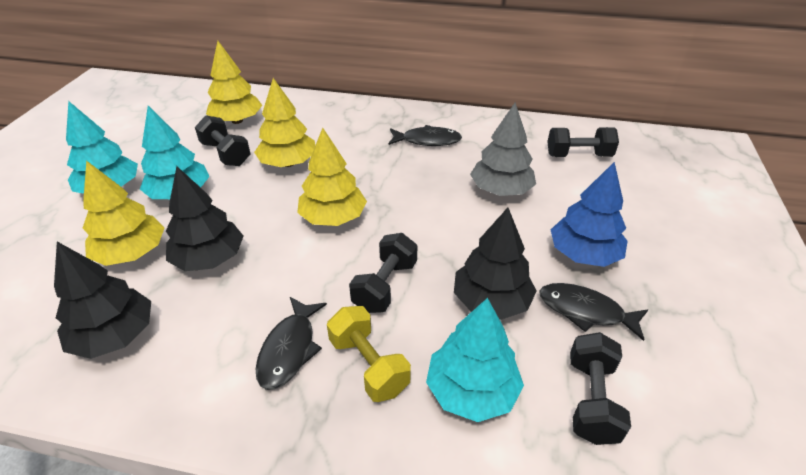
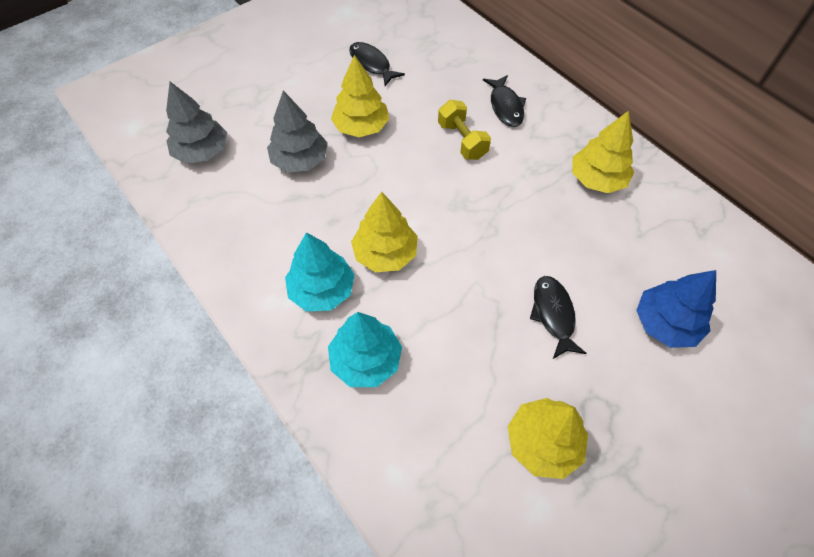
black dumbbell: [195,115,251,166] [349,233,417,313] [547,127,619,157] [570,332,631,445] = 4 -> none = 0
black tree: [54,242,151,359] [166,166,244,271] [454,208,537,320] = 3 -> none = 0
grey tree: [470,102,536,196] = 1 -> [166,82,227,164] [267,91,328,172] = 2
turquoise tree: [66,101,138,194] [140,106,210,199] [426,298,524,422] = 3 -> [285,232,355,312] [328,312,402,387] = 2

